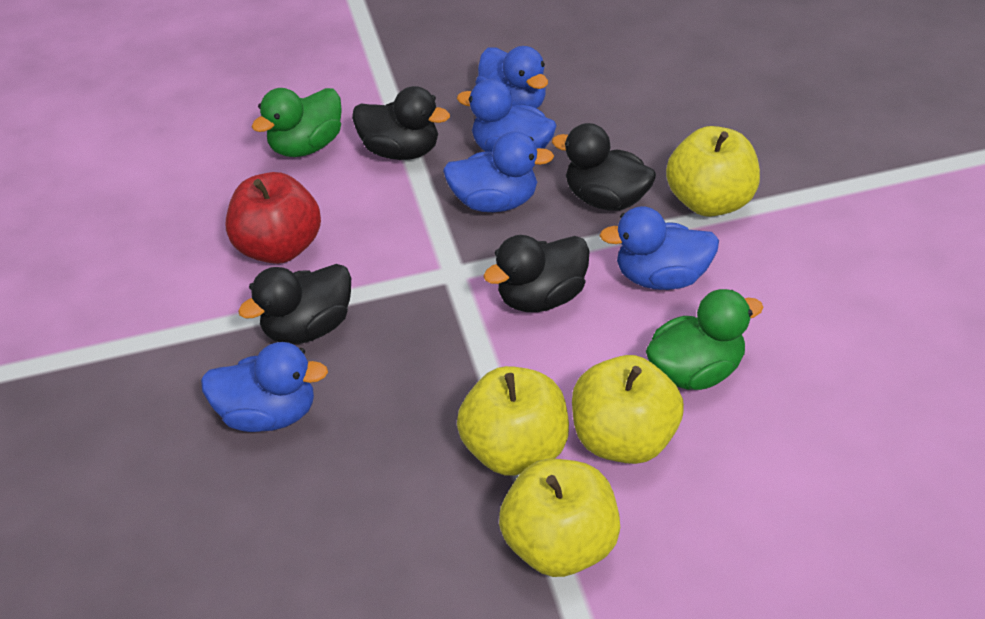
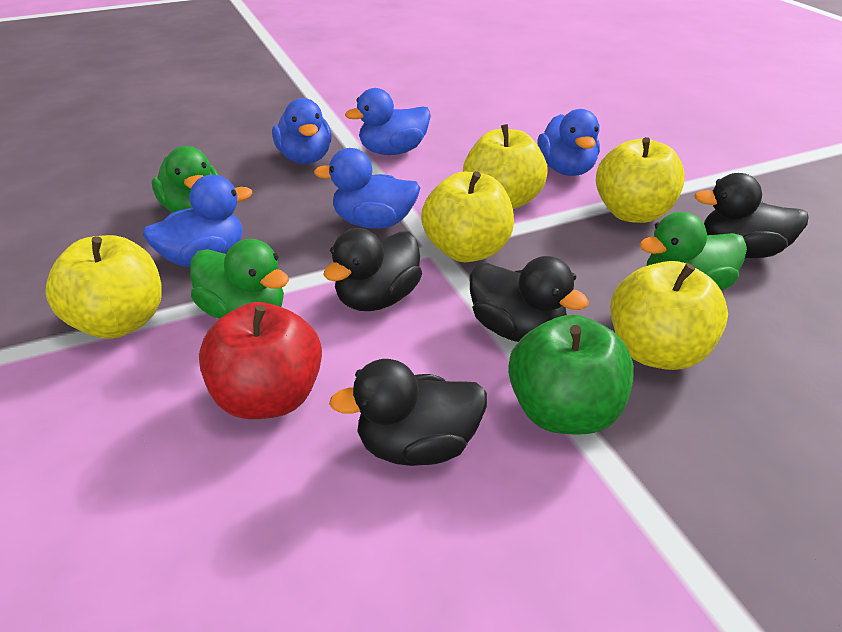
green apple: none = 0 -> [508,315,634,435] = 1
green duck: [252,88,342,157] [646,289,764,390] = 2 -> [152,146,219,213] [190,239,289,319] [639,212,747,291] = 3
yellow apple: [457,366,569,476] [499,459,620,577] [572,355,684,464] [666,126,760,217] = 4 -> [45,235,162,339] [421,171,514,262] [463,124,548,209] [596,137,685,223] [610,261,728,370] = 5

